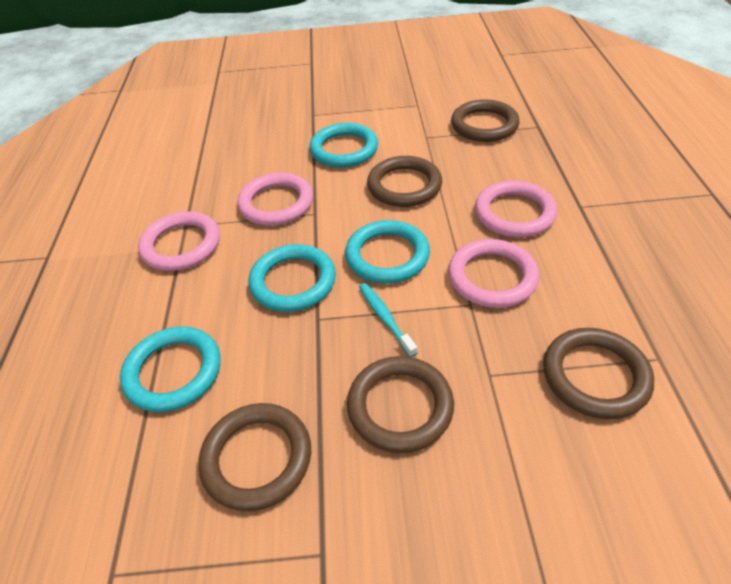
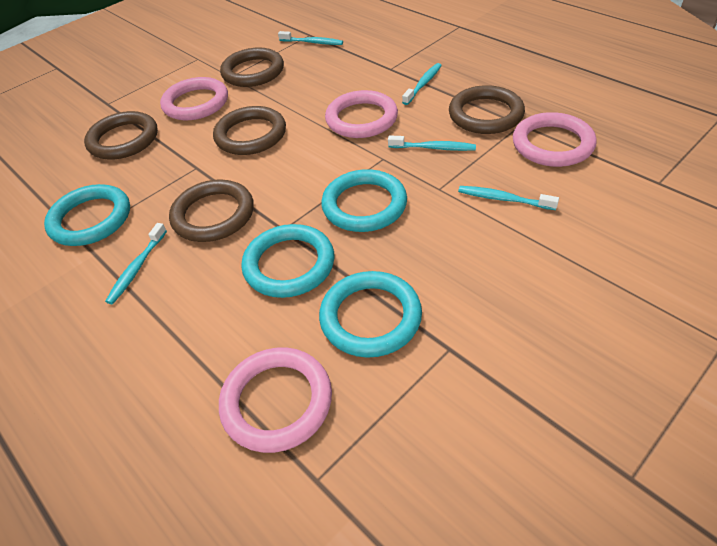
turquoise toothbrush: [359,283,417,357] = 1 -> [105,223,167,304] [278,31,343,45] [388,135,476,151] [402,63,442,105] [458,186,559,210] = 5

